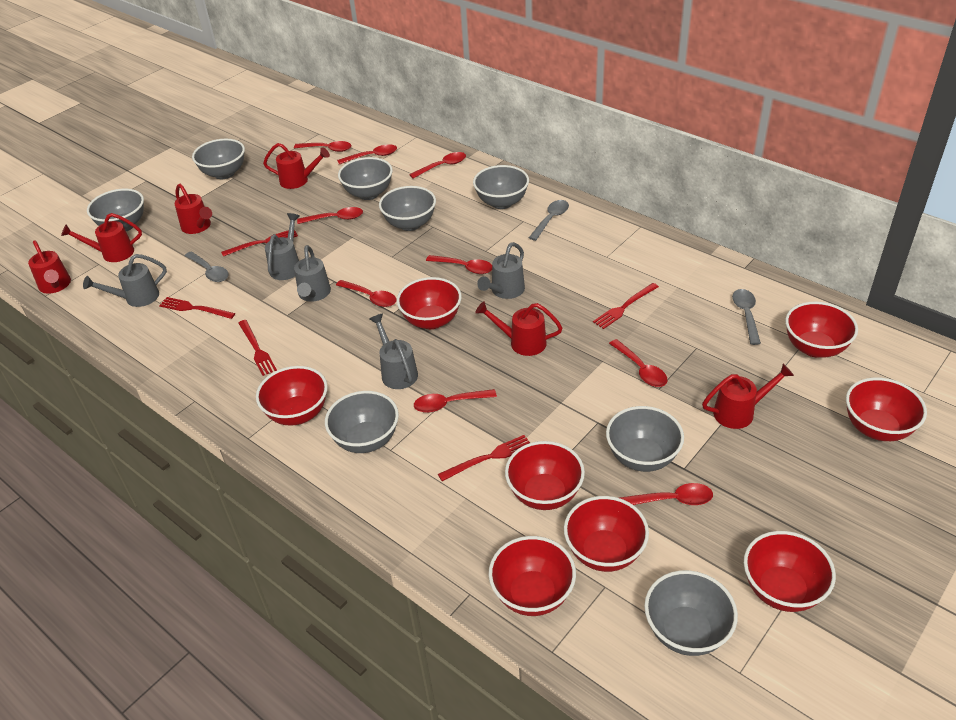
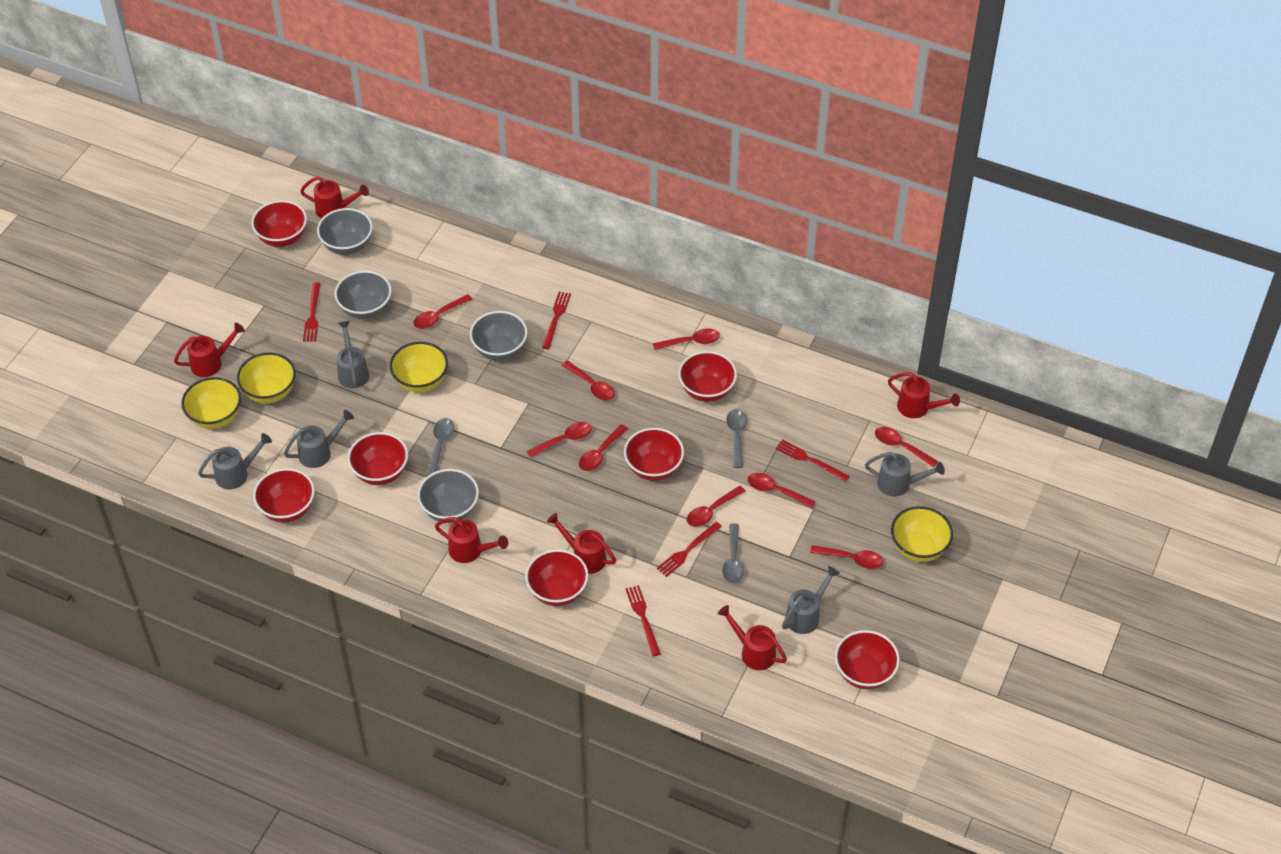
grey bowl: [87,189,144,231] [192,139,245,179] [325,391,399,453] [338,157,393,200] [379,186,436,231] [473,165,529,209] [606,406,684,472] [644,570,738,656] = 8 -> [317,208,373,255] [335,271,392,319] [418,469,479,523] [470,311,528,361] = 4
red bowl: [256,366,327,426] [397,277,462,329] [489,536,576,616] [505,441,585,510] [564,496,649,572] [744,531,836,612] [785,302,858,358] [846,377,927,441] = 8 -> [251,200,307,247] [253,468,315,523] [348,432,408,485] [525,549,588,606] [624,428,684,481] [678,351,737,402] [835,630,900,689] = 7
yellow bowl: none = 0 -> [181,377,241,429] [237,352,296,403] [389,342,448,392] [891,506,953,562] = 4

